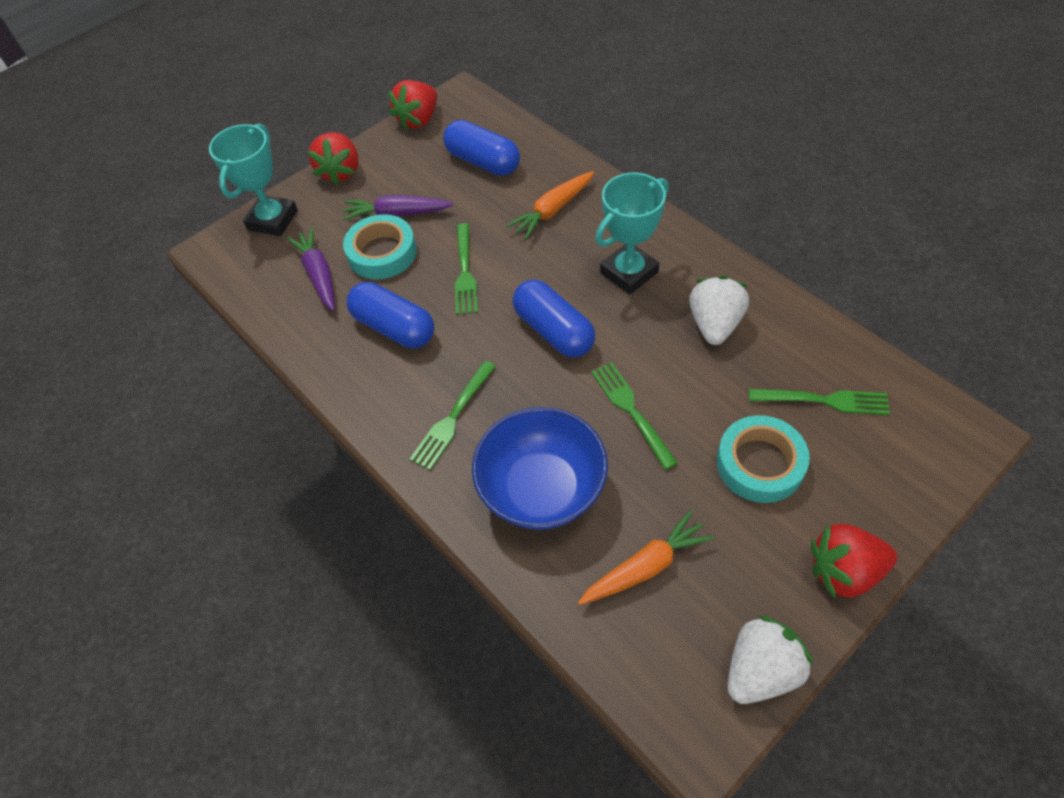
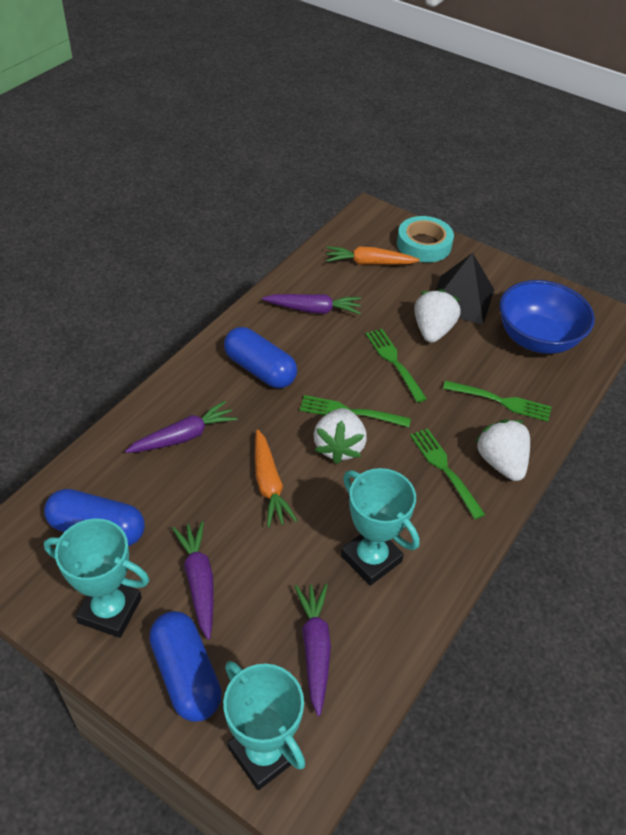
black pyramid: none = 0 -> [435,253,494,325] = 1
purple carrot: [286,227,335,311] [342,195,453,221] = 2 -> [125,401,237,453] [172,521,214,640] [262,294,361,314] [295,584,331,716] = 4
red strawberry: [307,132,358,185] [388,80,437,130] [811,524,897,599] = 3 -> none = 0
turquoise tape: [343,214,417,279] [717,415,810,503] = 2 -> [397,216,454,262] = 1
turquoise trophy: [209,124,298,236] [595,173,669,294] = 2 -> [44,519,150,638] [223,661,305,790] [341,468,420,586] = 3
white strawberry: [689,276,749,345] [727,615,813,704] = 2 -> [314,408,367,464] [414,289,461,343] [475,419,530,481] = 3

